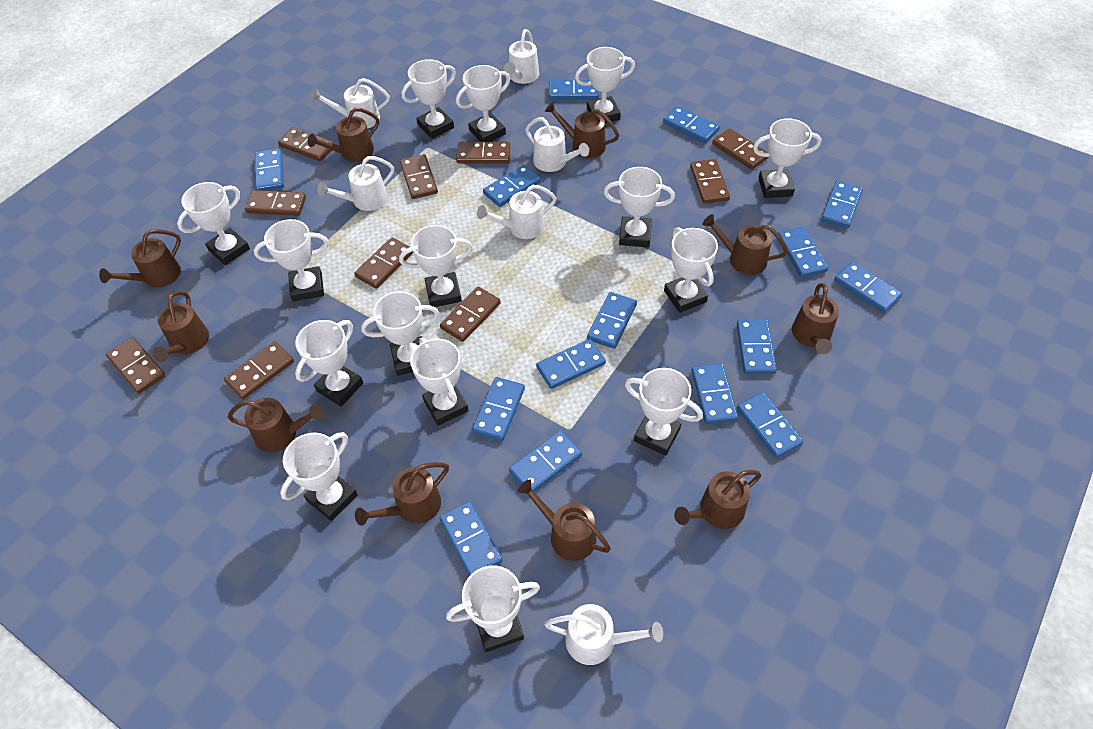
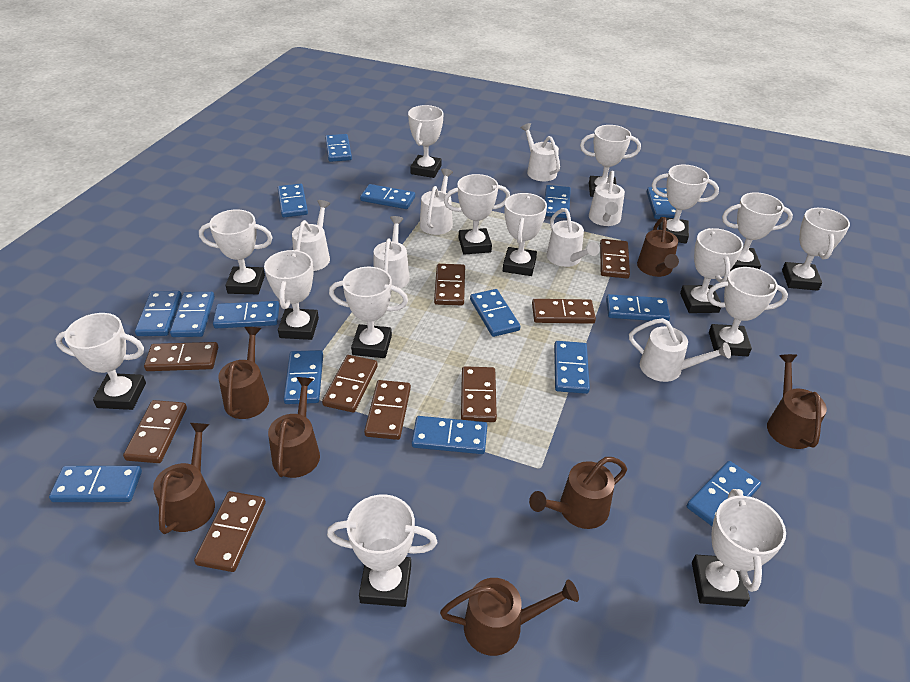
brown domino: [106,337,166,394] [224,342,294,399] [245,190,306,216] [278,127,334,161] [354,238,413,289] [400,154,438,199] [440,287,501,342] [456,142,510,163] [690,159,730,204] [712,128,769,170] = 10 -> [123,400,187,463] [144,342,218,371] [194,491,266,572] [322,355,378,413] [364,380,411,440] [434,264,465,305] [461,366,497,422] [532,299,596,324] [600,239,630,278] = 9
brown watering can: [99,229,181,288] [152,291,209,362] [228,398,324,452] [308,108,379,162] [355,462,449,526] [517,479,611,561] [545,102,619,158] [674,470,761,529] [702,214,788,275] [792,283,839,354] = 10 -> [153,423,215,534] [218,327,269,419] [268,377,320,478] [440,578,579,656] [529,457,627,529] [637,217,679,277] [767,354,827,449] = 7
white watering can: [311,78,390,128] [317,156,394,211] [477,185,556,239] [504,29,539,84] [525,117,589,172] [544,604,663,665] = 6 -> [292,200,330,271] [373,216,410,289] [420,169,453,235] [521,123,560,181] [547,208,600,267] [589,171,625,226] [629,318,731,382] = 7

